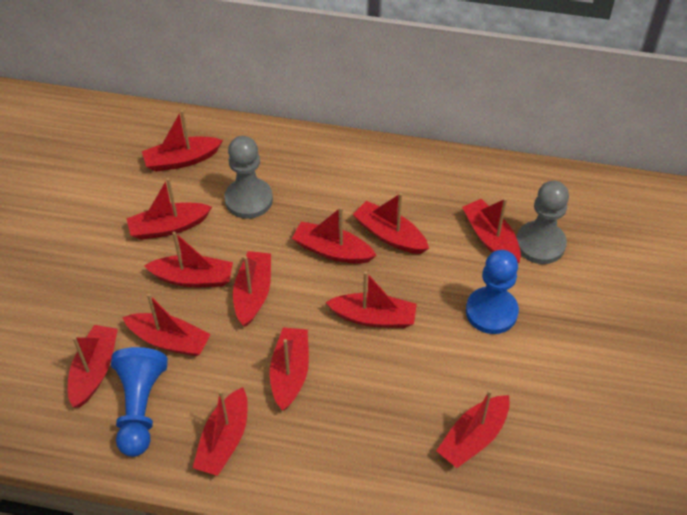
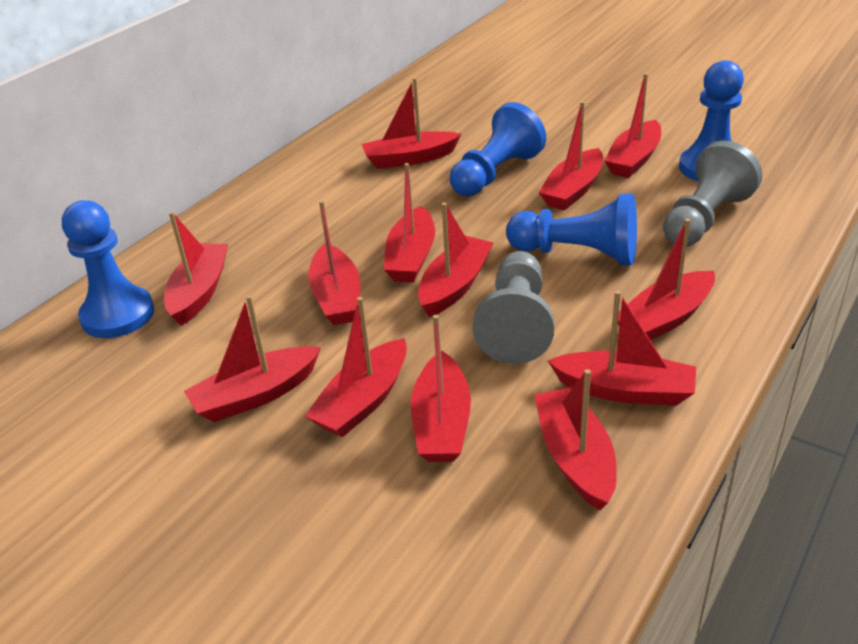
blue pawn: [111,347,168,457] [466,250,519,334] = 2 -> [62,200,154,338] [450,102,546,196] [506,193,637,265] [679,60,744,181] = 4

